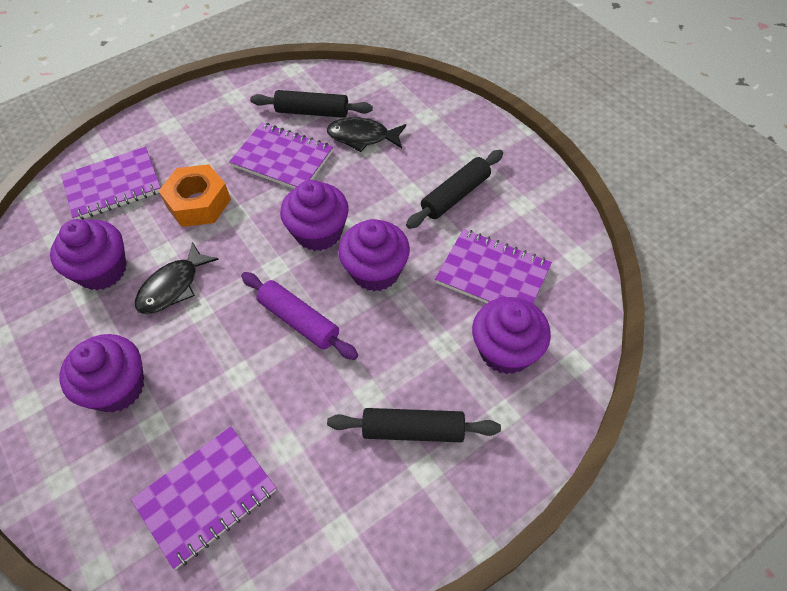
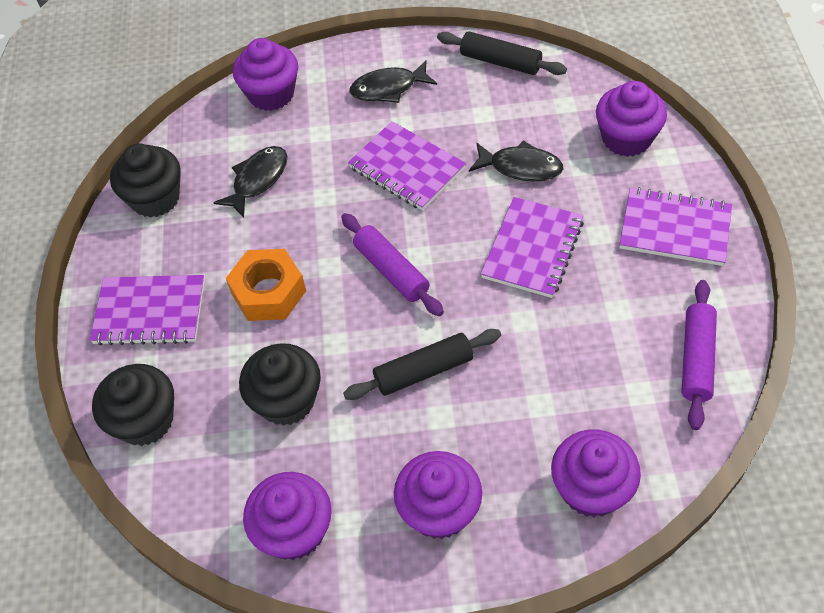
black cupcake: none = 0 -> [92,364,174,446] [110,143,181,218] [239,343,321,426] = 3
black fish: [135,242,219,314] [327,117,406,152] = 2 -> [213,146,288,218] [350,60,437,103] [469,140,564,181] = 3
black rolling pin: [250,90,373,118] [327,408,501,442] [406,150,503,229] = 3 -> [343,329,501,400] [437,31,567,75] = 2
purple rolling pin: [241,272,358,360] = 1 -> [341,213,444,316] [681,280,717,430] = 2

